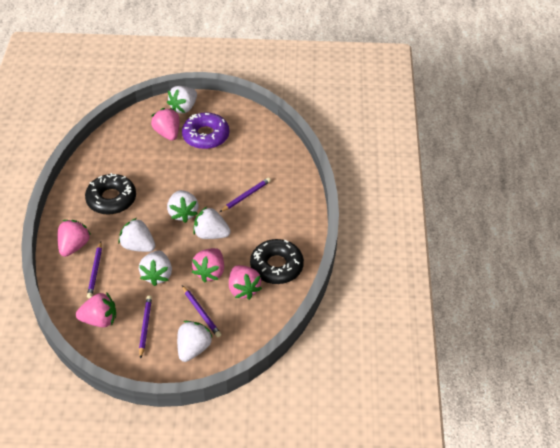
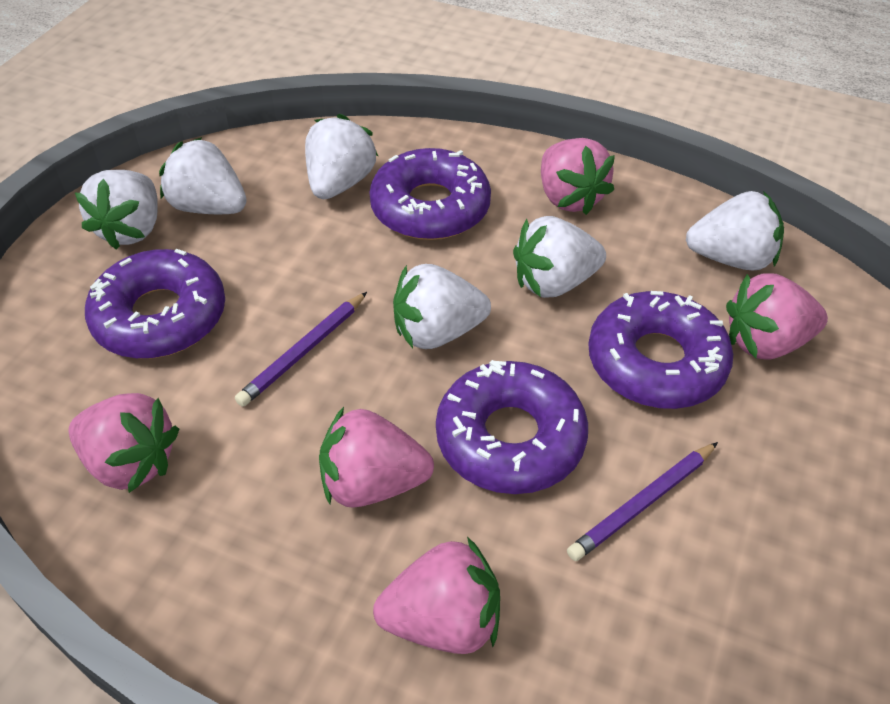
black donut: [85,173,136,215] [250,239,304,284] = 2 -> none = 0
purple donut: [182,112,229,149] = 1 -> [85,249,225,359] [369,148,491,240] [436,360,588,494] [588,291,733,409] = 4
purple pencil: [87,242,102,298] [139,295,152,359] [182,285,221,337] [220,178,271,212] = 4 -> [235,292,367,407] [567,442,718,561] = 2

